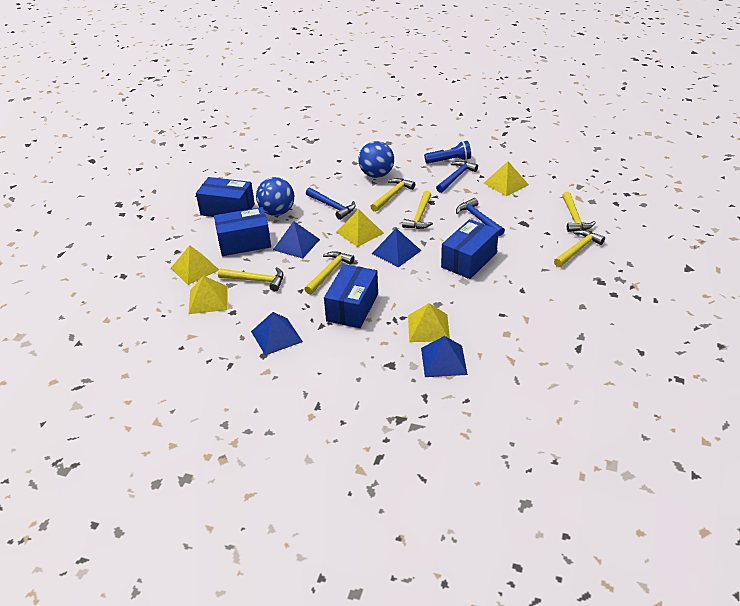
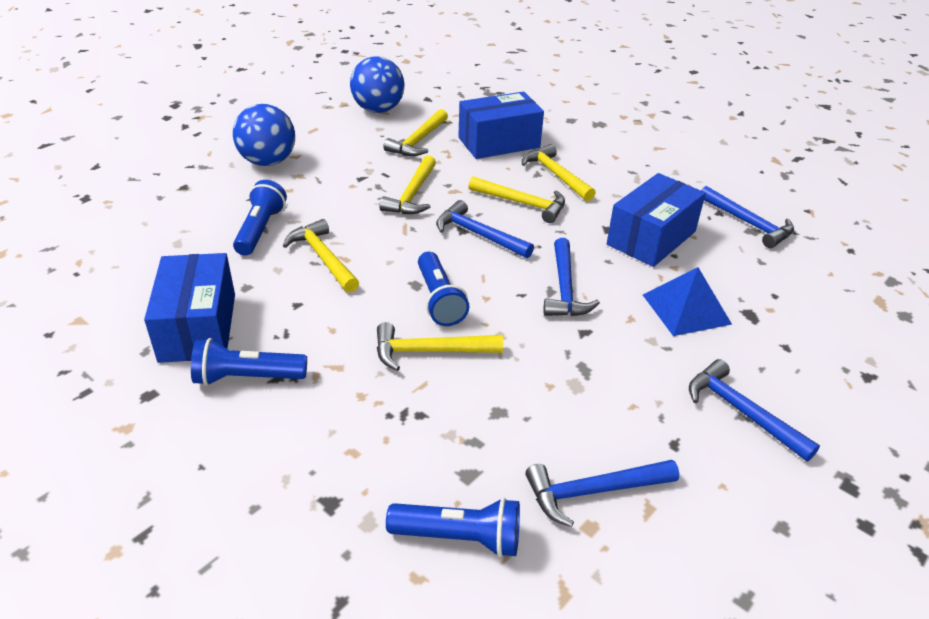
blue box: [196,177,255,217] [214,207,271,256] [324,264,378,328] [441,219,499,279] = 4 -> [144,253,235,363] [458,92,544,159] [607,173,706,267] = 3
blue flashlight: [424,141,471,164] = 1 -> [191,338,307,386] [233,180,287,256] [386,498,520,558] [418,252,469,326] = 4
blue hammer: [306,188,356,220] [436,161,478,193] [456,198,505,236] = 3 -> [436,200,534,258] [525,460,679,527] [544,238,600,316] [689,359,820,461] [701,186,794,248] = 5
blue pyramid: [251,312,303,356] [273,221,320,259] [372,228,422,267] [421,336,468,377] = 4 -> [643,267,732,336] = 1
yellow pyramid: [171,245,219,285] [189,276,228,314] [336,209,384,247] [408,303,450,342] [484,161,529,196] = 5 -> none = 0

